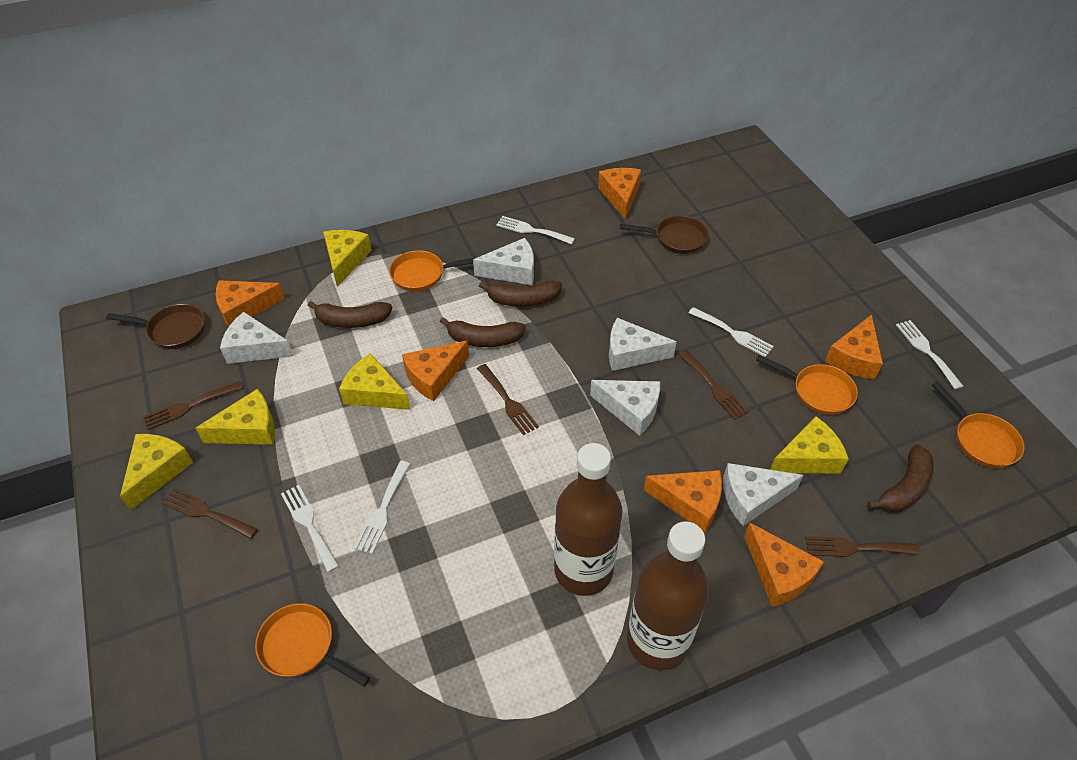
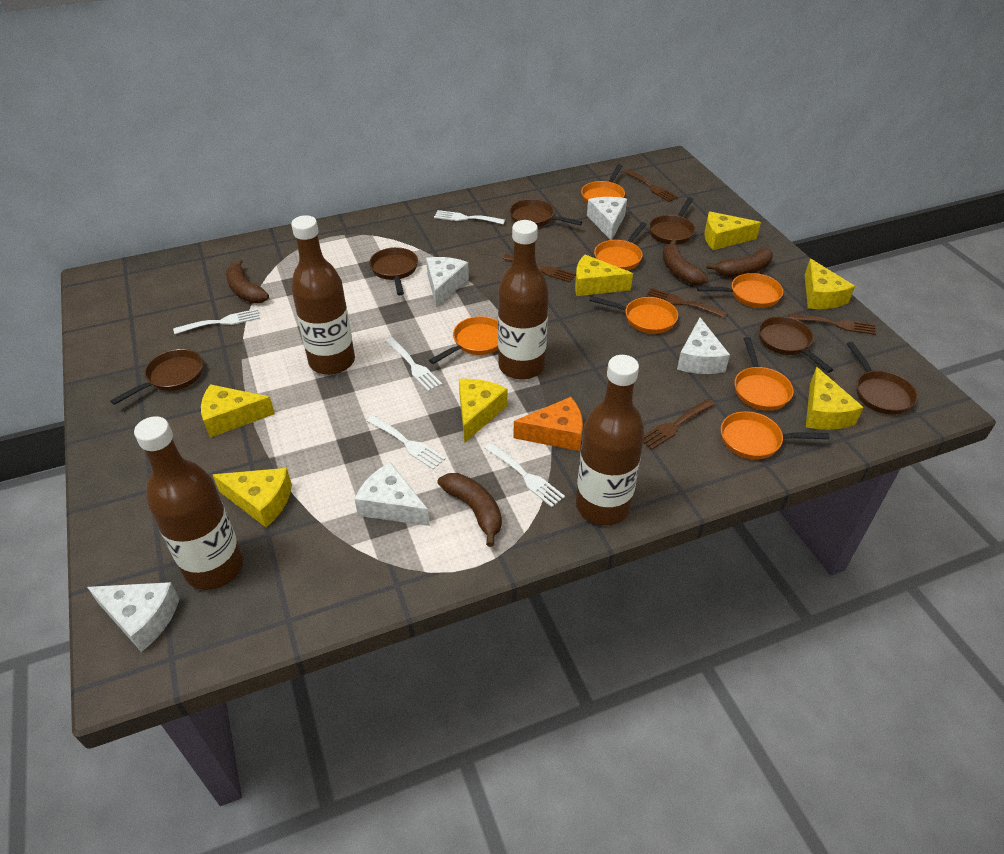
brown bottle: [554,443,622,596] [627,521,709,670] = 2 -> [134,416,243,590] [291,215,355,375] [498,220,549,380] [576,355,645,525] = 4
brown pan: [106,304,205,349] [620,216,709,254] = 2 -> [110,349,203,405] [369,247,418,295] [509,199,582,227] [649,197,695,245] [758,316,833,373] [847,342,917,415] = 6
orange cheese: [216,280,285,327] [402,340,469,401] [598,168,641,219] [644,470,722,532] [744,522,824,607] [825,314,883,379] = 6 -> [513,397,583,451] = 1
orange pan: [255,603,370,687] [389,250,477,292] [756,355,858,415] [932,382,1025,468] = 4 -> [429,316,498,364] [581,164,625,204] [589,296,678,334] [594,222,647,271] [697,273,783,308] [721,411,830,460] [734,337,794,411] = 7
yellow cheese: [120,434,193,511] [195,389,275,444] [323,230,372,287] [339,353,410,410] [770,416,849,473] = 5 -> [201,384,275,438] [213,468,292,528] [459,379,507,442] [575,255,633,296] [704,212,761,250] [805,259,855,309] [806,367,864,430] = 7

